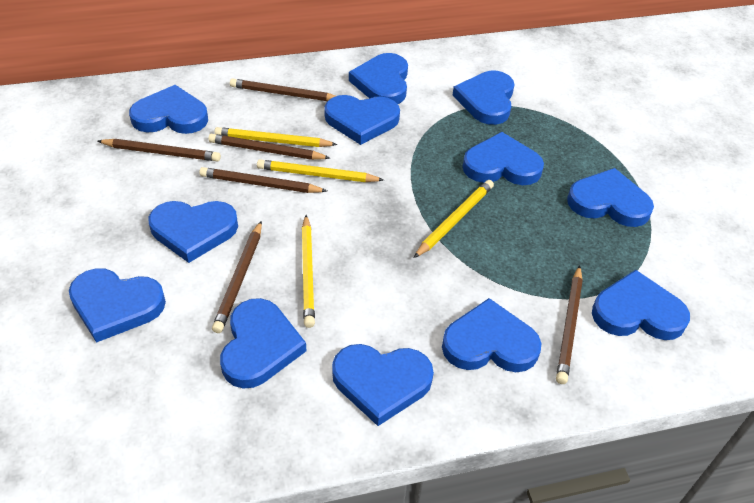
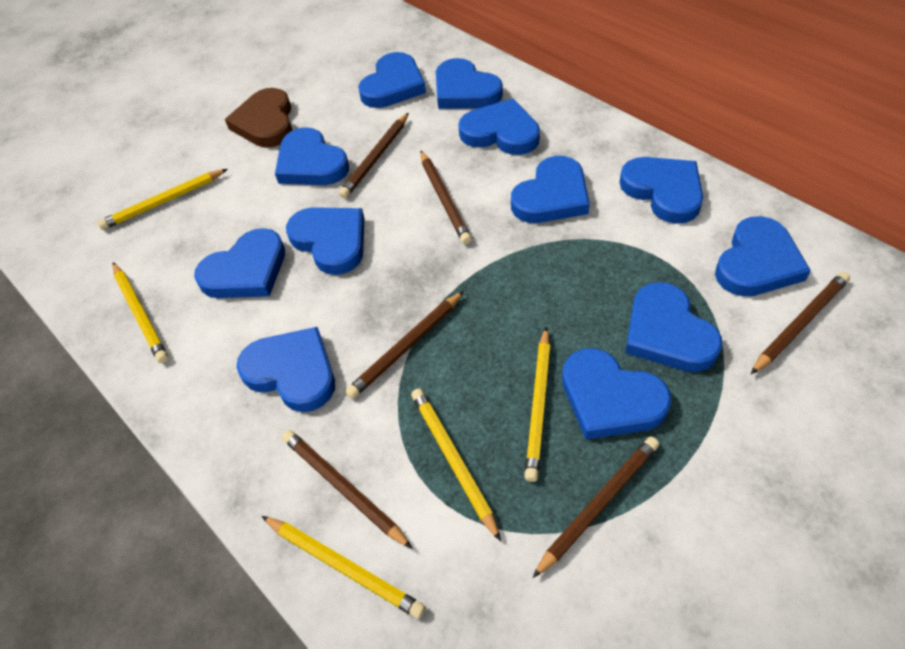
brown heart: none = 0 -> [225,88,293,147] = 1
yellow pencil: [214,127,338,147] [257,159,384,182] [302,215,315,328] [414,180,494,258] = 4 -> [97,169,227,230] [113,262,169,363] [262,516,425,619] [411,388,501,542] [524,327,551,482] = 5

